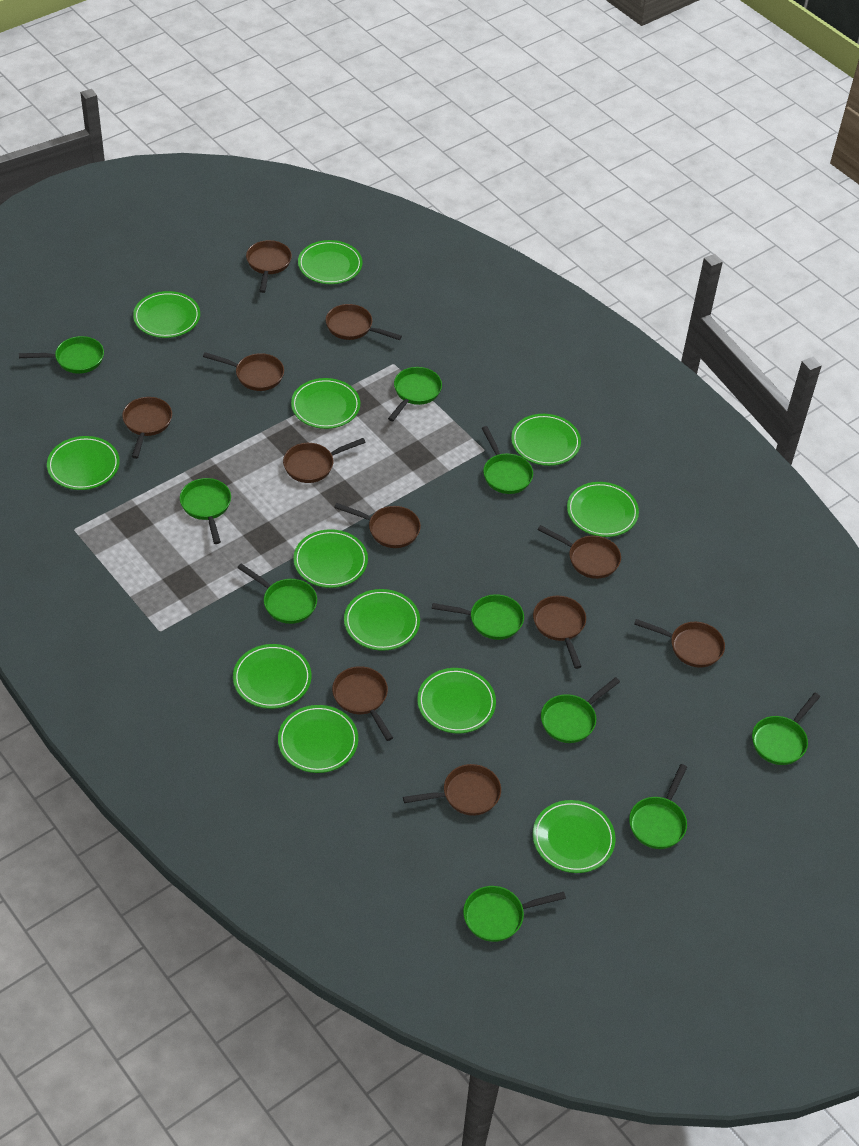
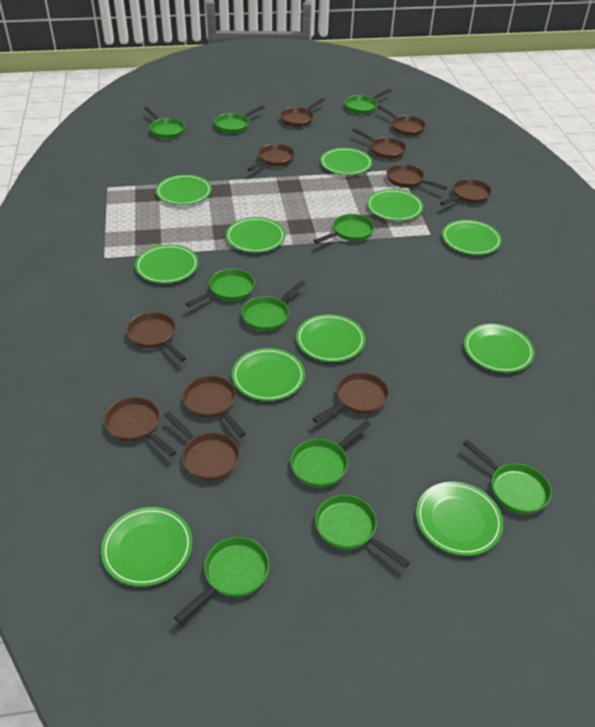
green plate: [47,436,120,490] [133,291,200,338] [233,644,311,709] [278,705,358,773] [291,378,360,429] [293,529,368,588] [298,240,362,284] [344,589,420,651] [417,668,496,733] [511,414,581,466] [533,800,615,873] [567,482,639,537] = 12 -> [101,507,192,587] [135,244,199,283] [156,175,212,205] [226,217,286,253] [232,348,305,401] [296,314,366,362] [320,148,372,175] [367,189,423,221] [416,482,503,556] [442,220,502,255] [464,324,535,373] = 11

